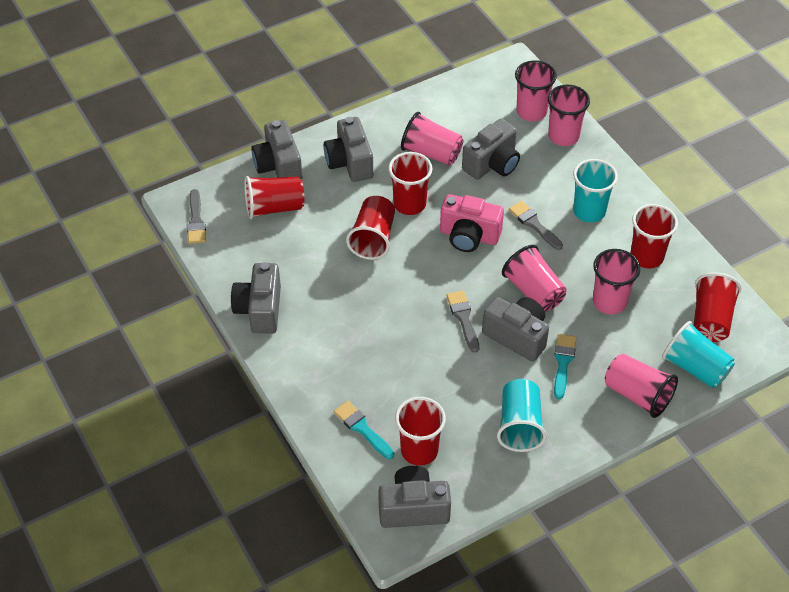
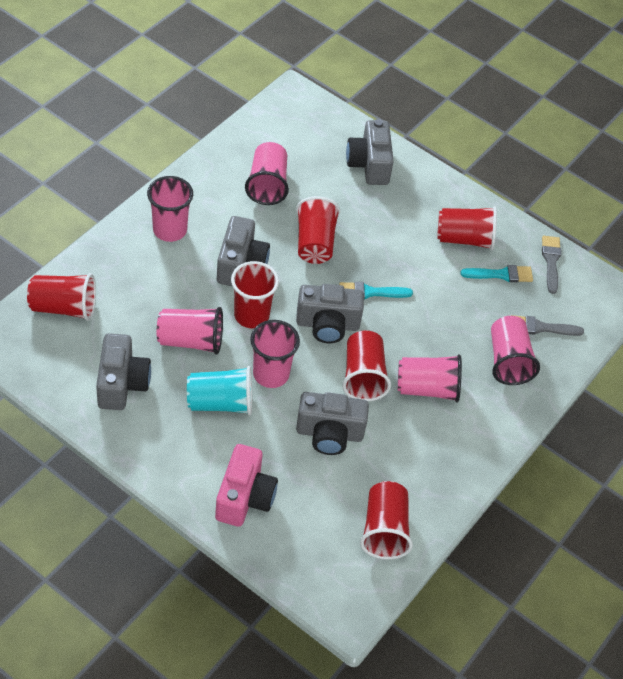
grey brush: [187,189,206,244] [446,291,479,353] [509,201,563,250] = 3 -> [511,315,584,336] [542,236,561,294] = 2
grey camera: [231,262,281,334] [251,120,302,180] [324,117,373,182] [378,466,451,528] [462,119,520,180] [482,297,549,361] = 6 -> [96,333,151,410] [217,216,270,286] [296,284,364,343] [296,392,369,455] [346,119,394,185] = 5
turquoise cup: [497,379,547,452] [573,159,618,222] [662,321,735,388] = 3 -> [187,366,252,415] = 1

